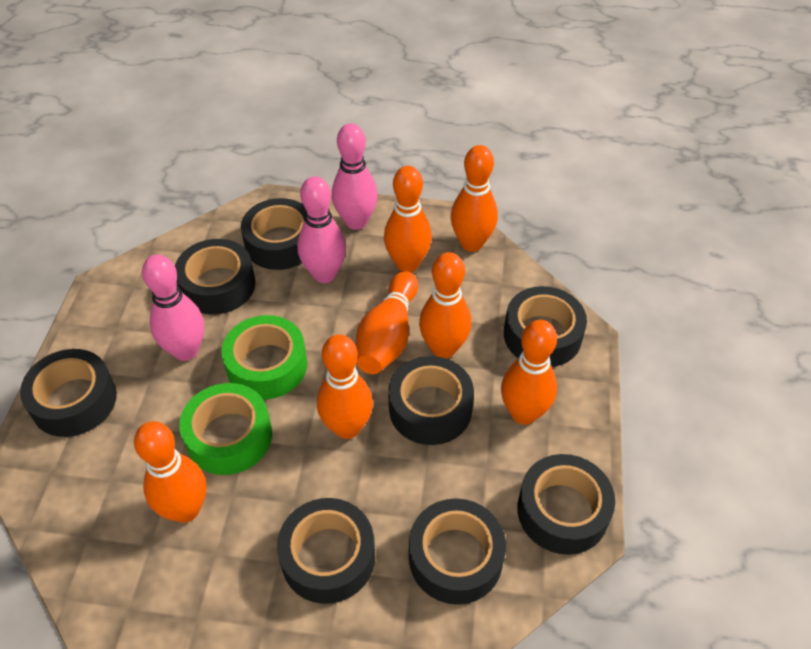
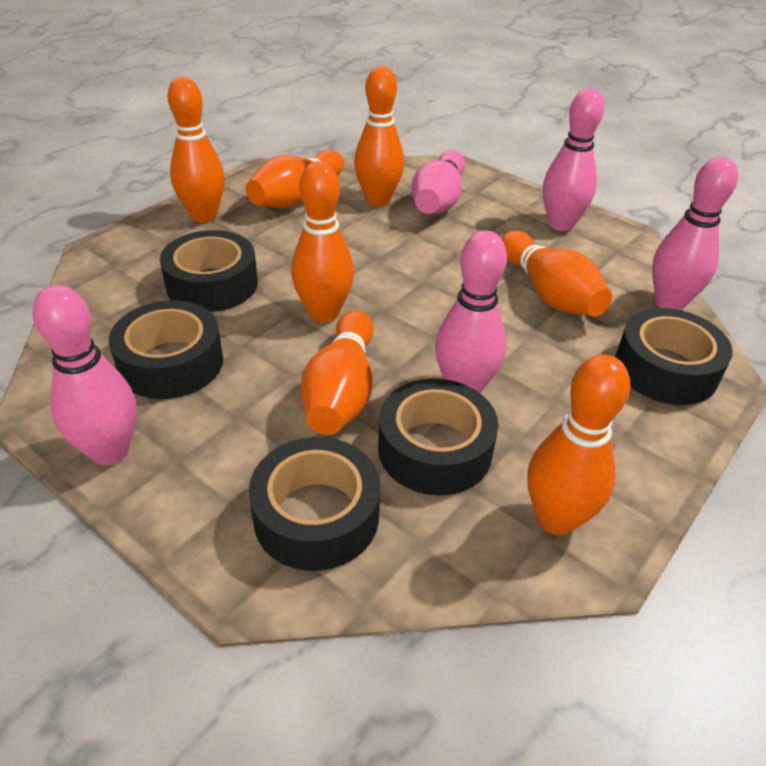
black tape: [20,349,117,437] [175,239,255,315] [241,198,306,270] [277,498,375,604] [388,356,474,445] [409,498,506,605] [504,286,587,367] [517,454,615,555] = 8 -> [109,300,223,399] [160,230,258,312] [249,437,380,571] [378,378,498,495] [615,308,733,405] = 5
green tape: [179,383,272,475] [221,315,307,399] = 2 -> none = 0
pink bowling pin: [142,254,204,361] [297,176,346,283] [332,123,378,230] = 3 -> [32,285,137,465] [411,150,465,214] [435,230,507,393] [543,88,604,231] [652,157,738,310] = 5

